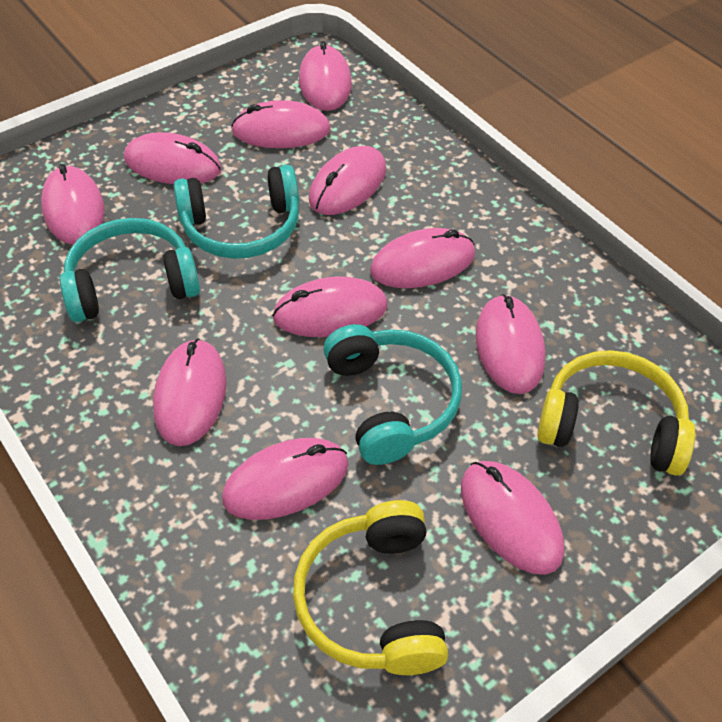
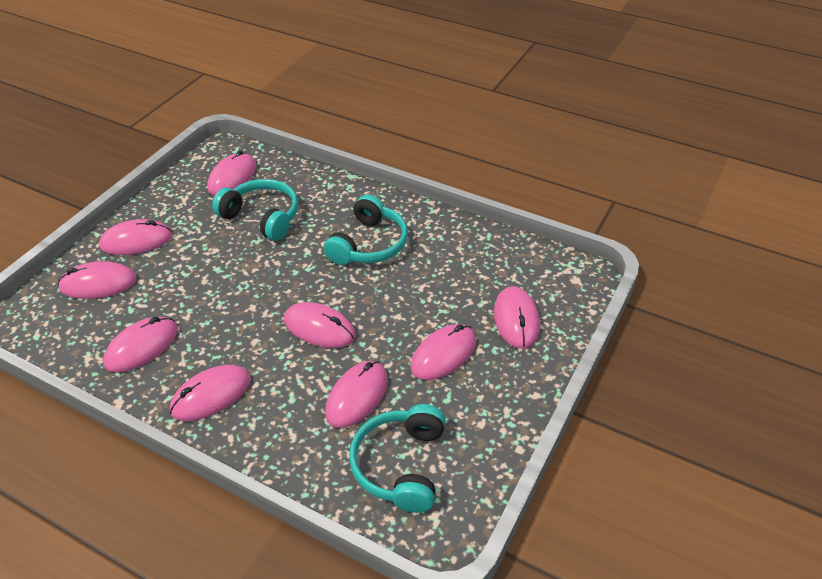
pink mouse: [41,164,105,245] [124,132,222,184] [153,338,226,446] [222,438,348,520] [231,100,331,148] [272,276,387,337] [299,41,352,111] [309,146,386,215] [370,228,475,288] [461,461,564,575] [476,294,545,394] = 11 -> [58,261,137,299] [99,219,173,255] [103,316,178,372] [170,365,251,421] [207,150,256,196] [284,302,356,348] [325,361,388,428] [410,324,476,380] [494,286,540,349] = 9
yellow headphones: [293,500,448,675] [537,350,696,476] = 2 -> none = 0

